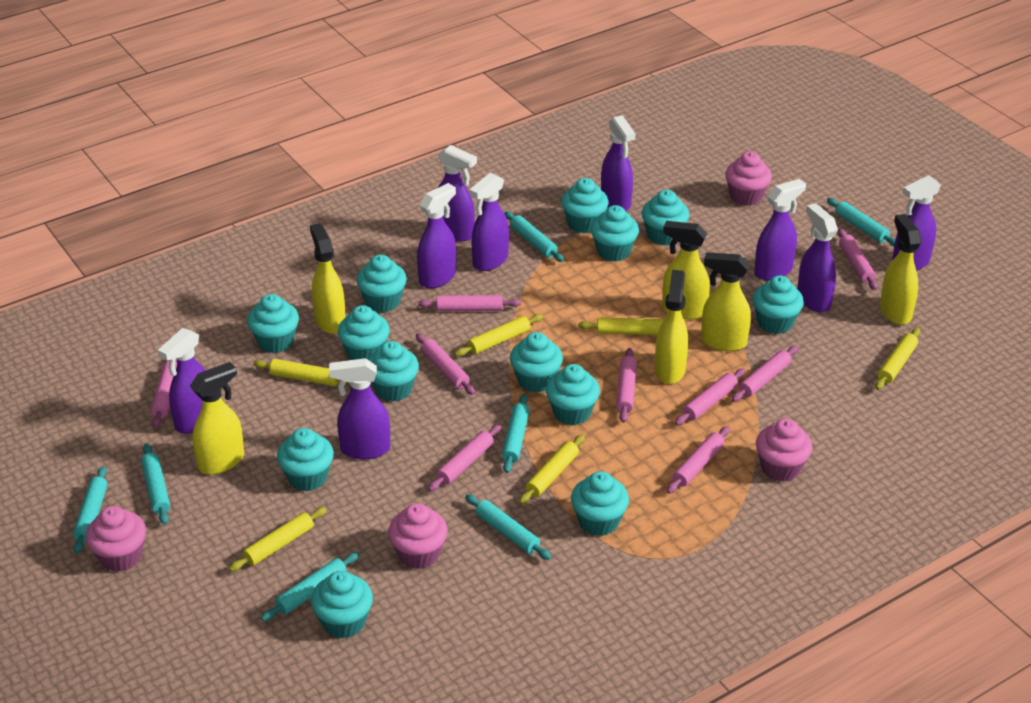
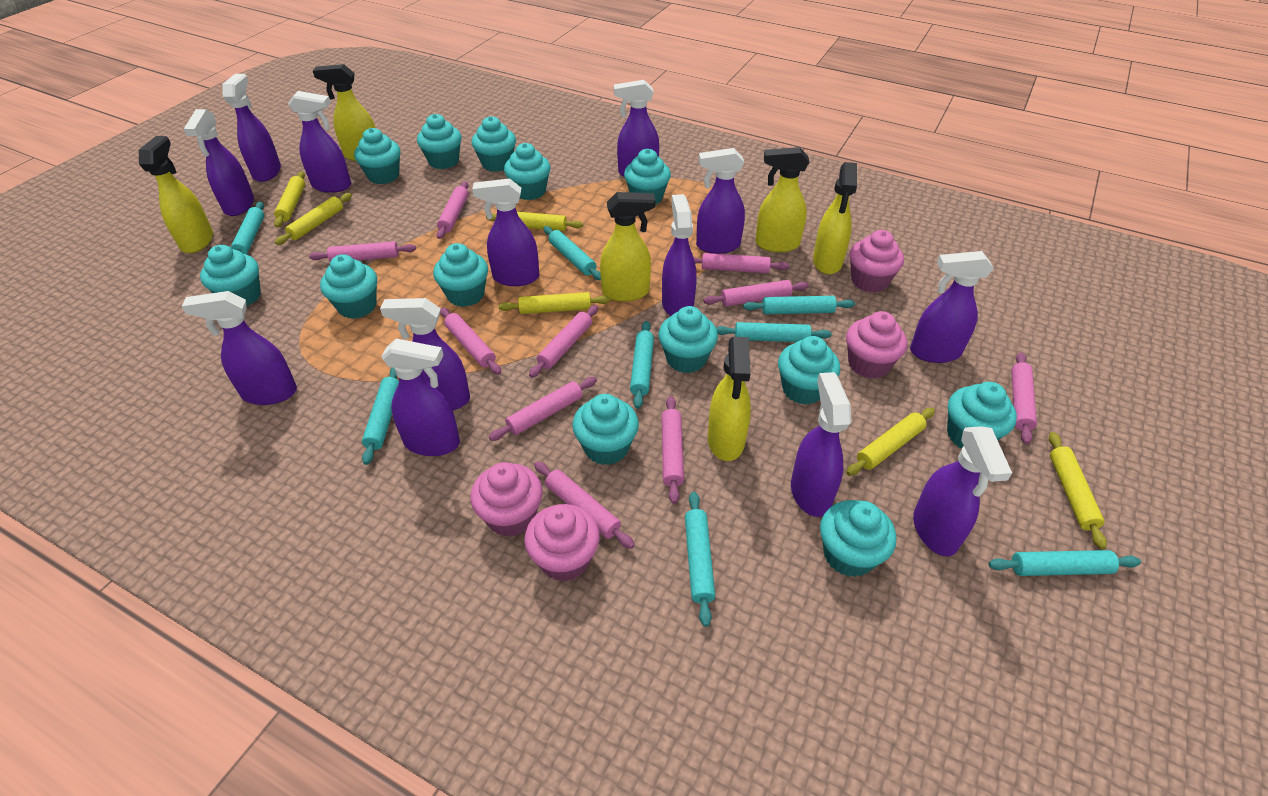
pink rolling pin: [151,359,177,428] [416,333,475,395] [418,295,521,311] [428,424,501,492] [616,348,637,423] [667,426,730,494] [675,368,746,425] [732,346,798,402] [838,228,878,290] = 9 -> [309,241,416,261] [436,181,469,239] [440,307,501,375] [489,377,597,441] [529,305,598,378] [534,461,634,549] [662,396,684,504] [694,253,789,273] [703,280,809,306] [1011,352,1037,444] = 10
purple spray bottle: [158,328,206,434] [329,358,390,459] [417,183,456,288] [438,145,477,242] [469,172,509,271] [601,115,635,211] [754,179,806,280] [797,203,838,312] [892,175,941,271] = 9 -> [182,291,297,405] [183,109,254,216] [222,74,281,182] [288,91,351,193] [380,298,470,410] [381,339,460,456] [472,179,539,286] [614,80,659,177] [662,194,697,316] [696,148,745,254] [791,372,851,517] [910,251,994,363] [913,426,1012,556] = 13
turquoise rolling pin: [73,466,108,554] [141,444,170,525] [261,552,360,621] [465,494,551,560] [502,394,530,473] [505,211,564,262] [827,198,895,246] = 7 -> [231,202,264,255] [362,368,399,465] [544,226,601,280] [630,321,654,409] [685,492,715,627] [716,322,832,342] [743,296,855,314] [988,550,1141,576] = 8

